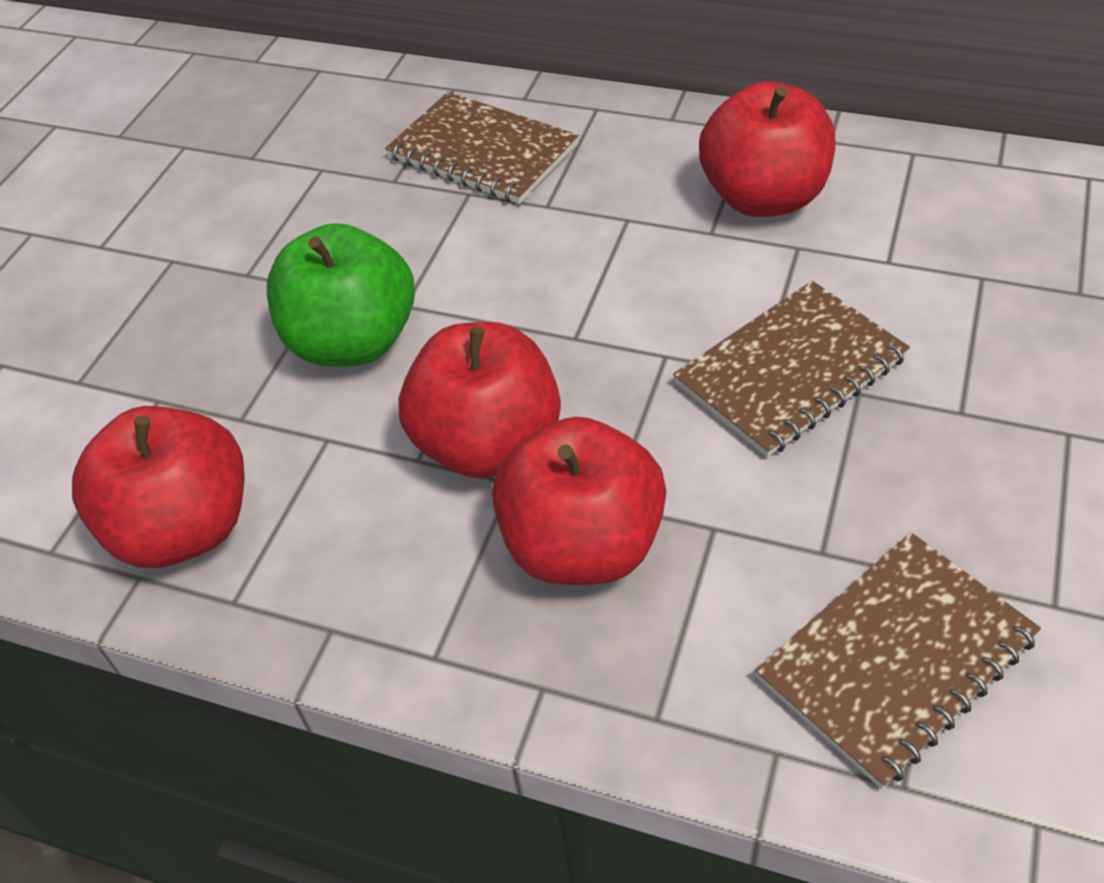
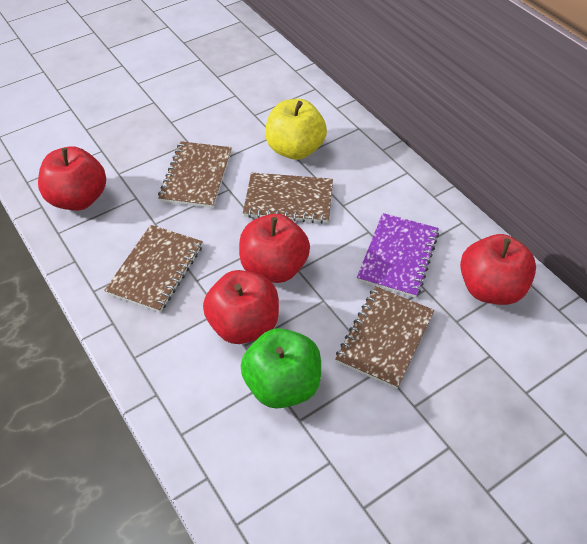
brown notebook: [385,92,579,204] [673,281,910,458] [755,532,1041,789] = 3 -> [104,225,203,312] [158,141,232,208] [243,173,333,224] [335,286,434,389] = 4
purple notebook: none = 0 -> [357,213,439,298] = 1
yellow apple: none = 0 -> [265,99,327,160] = 1

